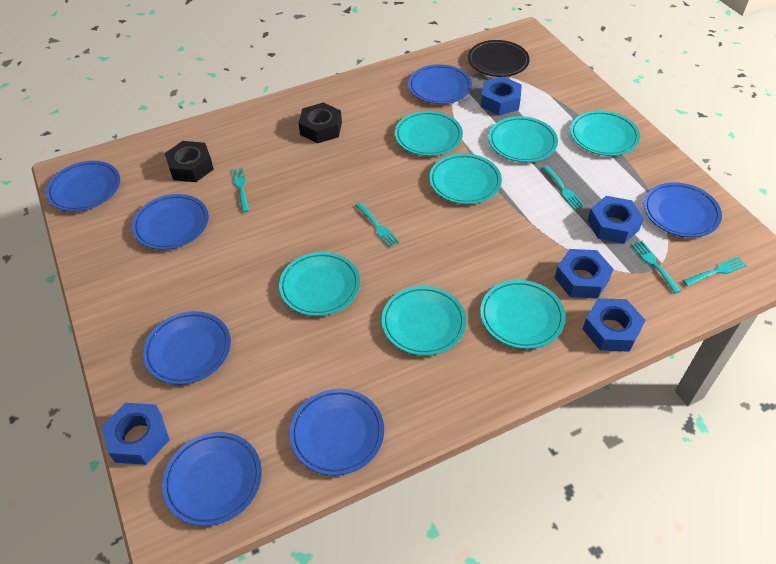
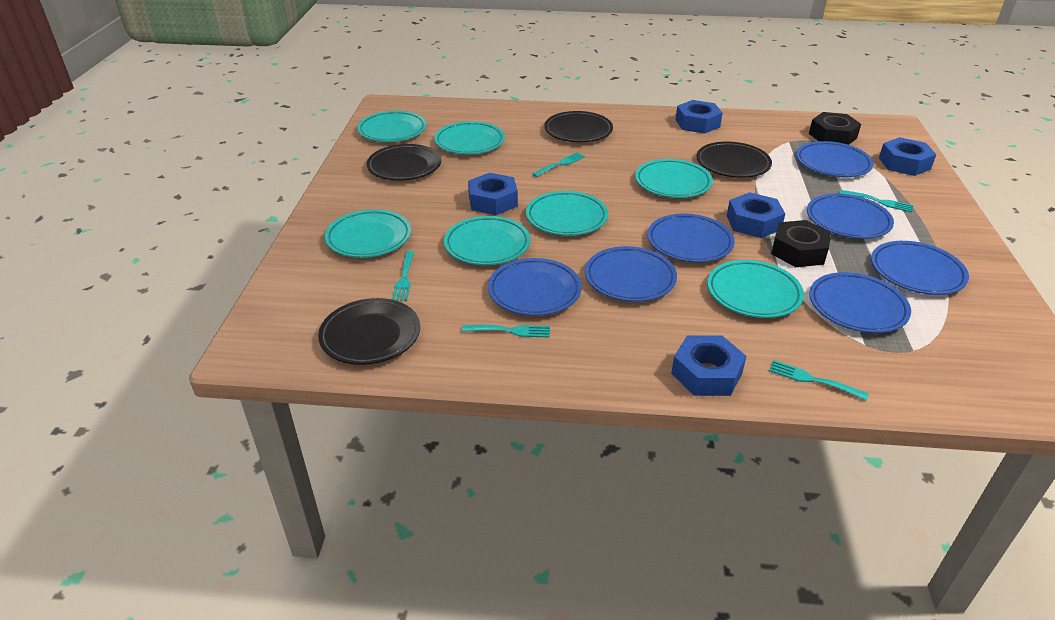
black plate: [468,40,530,77] = 1 -> [318,298,420,365] [367,144,441,181] [544,111,613,142] [697,142,772,178] = 4

